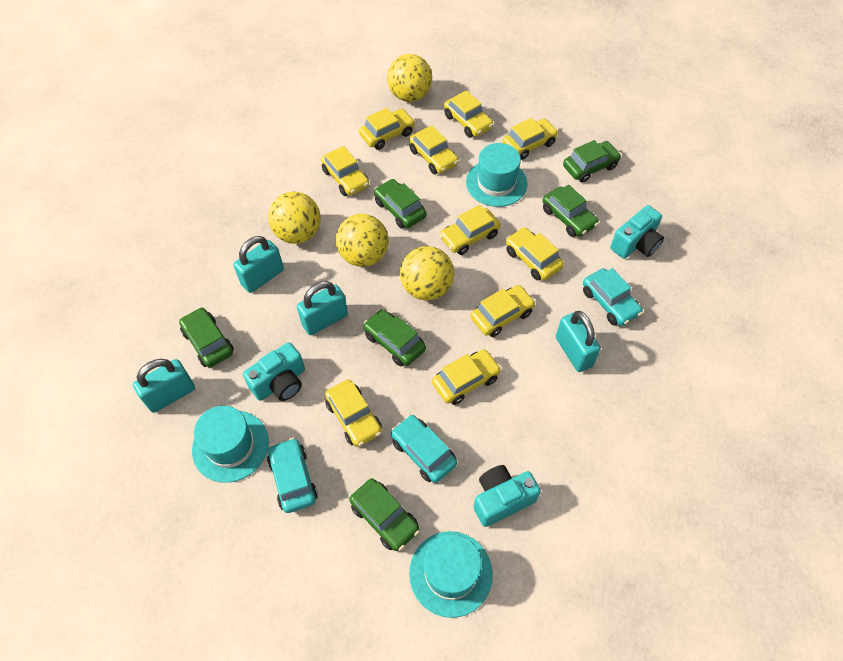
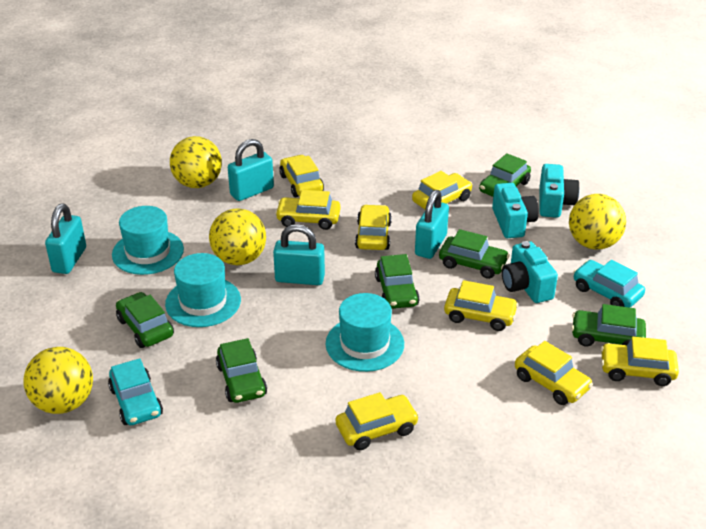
turquoise car: [267,438,318,513] [391,415,457,483] [583,268,643,326] = 3 -> [108,358,163,425] [573,260,645,308] = 2
yellow car: [321,146,369,196] [325,379,382,447] [359,108,415,150] [409,125,459,174] [432,349,501,405] [439,205,500,255] [444,90,493,138] [470,285,536,337] [502,118,558,160] [506,227,564,281] = 10 -> [275,190,341,230] [279,155,324,197] [336,392,419,450] [355,204,392,250] [412,171,473,209] [444,280,519,331] [515,341,593,405] [601,337,679,386] = 8

